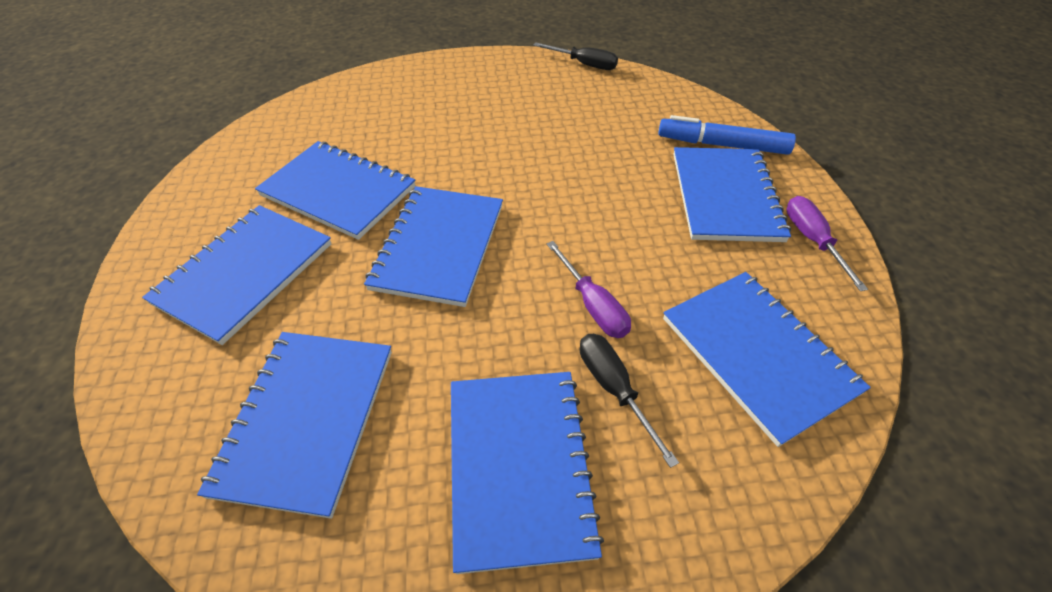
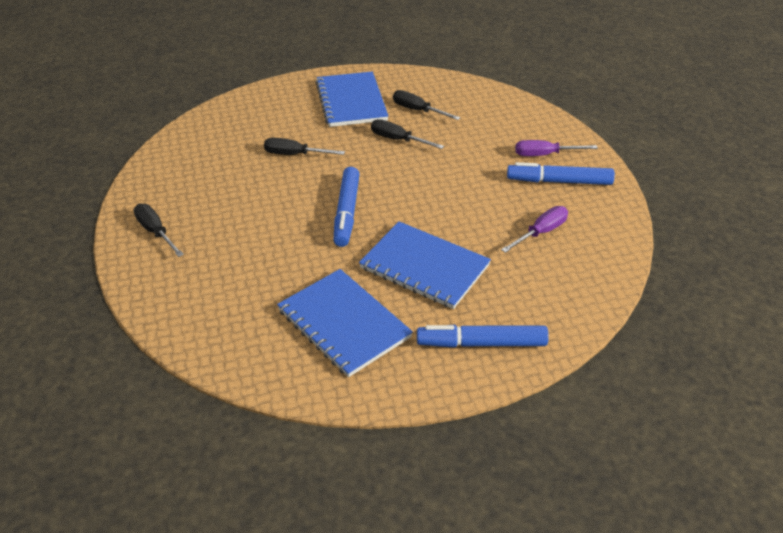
black screwdriver: [533,42,618,70] [580,334,679,468] = 2 -> [134,204,184,257] [264,138,345,155] [371,119,444,149] [393,90,460,120] = 4
blue marker: [658,115,796,155] = 1 -> [334,167,360,247] [417,325,549,348] [507,162,615,185] = 3
blue notebook: [142,205,331,345] [197,332,392,519] [255,141,415,240] [364,186,503,307] [451,372,604,574] [663,272,871,447] [673,147,791,242] = 7 -> [277,269,413,377] [315,71,388,127] [359,221,491,309] = 3

